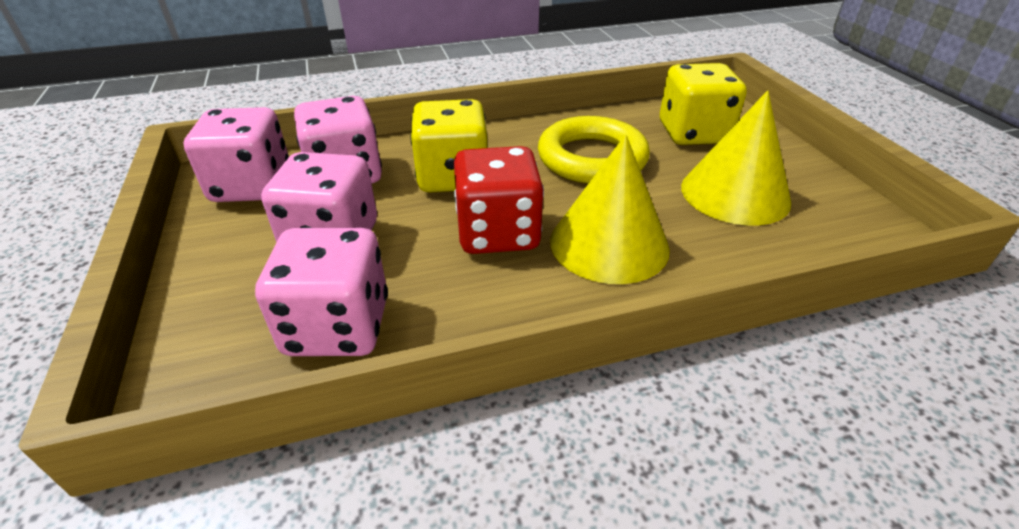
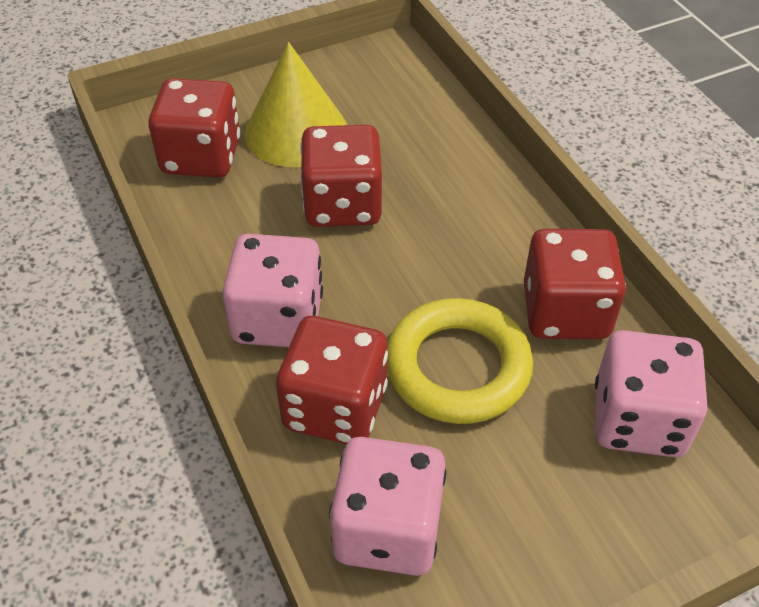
pink dice: [184,107,289,202] [255,228,388,356] [261,152,377,242] [294,96,382,183] = 4 -> [222,234,323,347] [329,437,446,576] [595,330,708,457] = 3
red dice: [454,146,544,254] = 1 -> [148,78,240,178] [276,316,388,444] [300,125,382,227] [524,229,626,339] = 4
yellow cone: [551,134,670,284] [681,90,791,225] = 2 -> [245,42,347,167] = 1
yellow dice: [410,99,488,192] [660,63,747,145] = 2 -> none = 0

